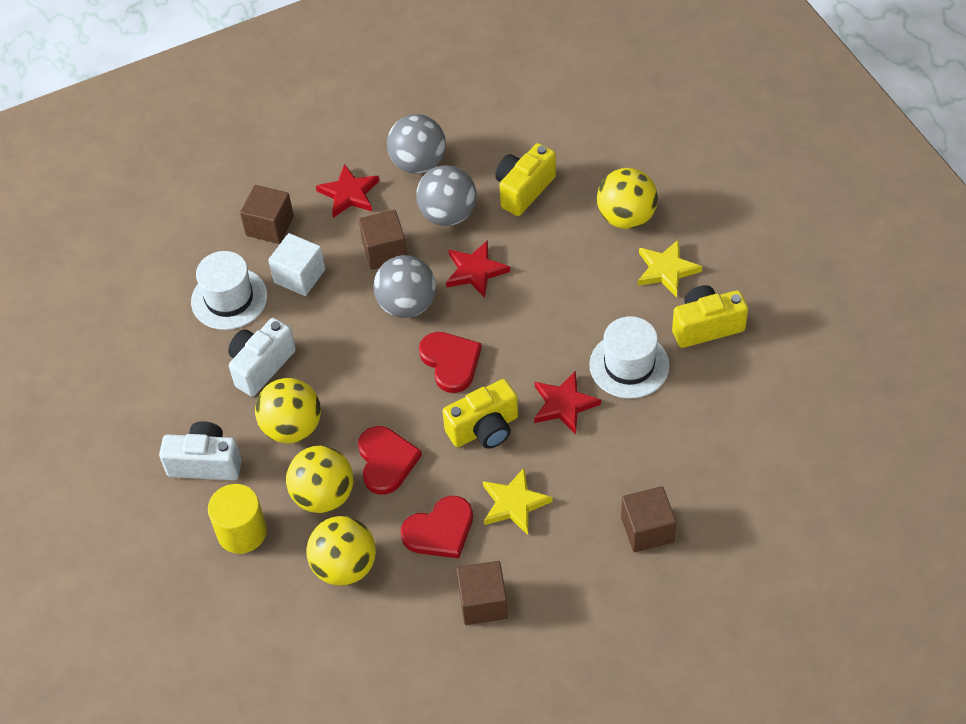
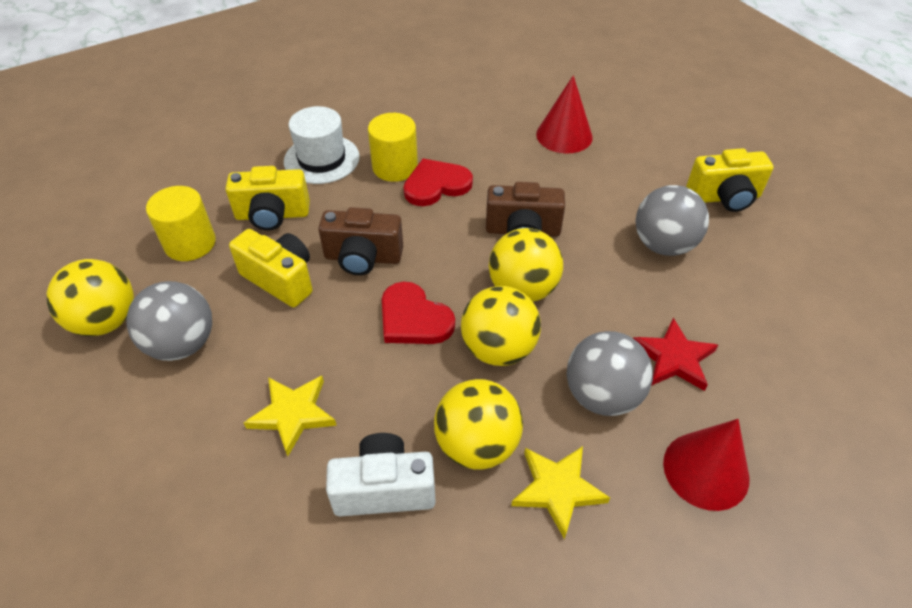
brown camera: none = 0 -> [318,207,403,275] [486,182,565,237] = 2
brown cube: [240,185,294,244] [359,210,407,270] [456,561,508,625] [621,486,676,552] = 4 -> none = 0
red cone: none = 0 -> [536,75,593,154] [663,419,749,511] = 2
red heart: [358,426,422,495] [401,496,473,559] [419,332,482,393] = 3 -> [382,282,455,344] [403,159,473,206] = 2
red star: [316,164,379,218] [446,240,510,298] [534,371,601,434] = 3 -> [633,318,718,391] = 1
white camera: [159,421,242,480] [228,318,296,396] = 2 -> [326,433,436,516] = 1
white cube: [268,233,325,296] = 1 -> none = 0
white hat: [191,251,267,330] [589,316,670,399] = 2 -> [284,106,360,184] = 1
yellow cylinder: [208,484,267,554] = 1 -> [146,186,216,261] [368,113,418,182] = 2

